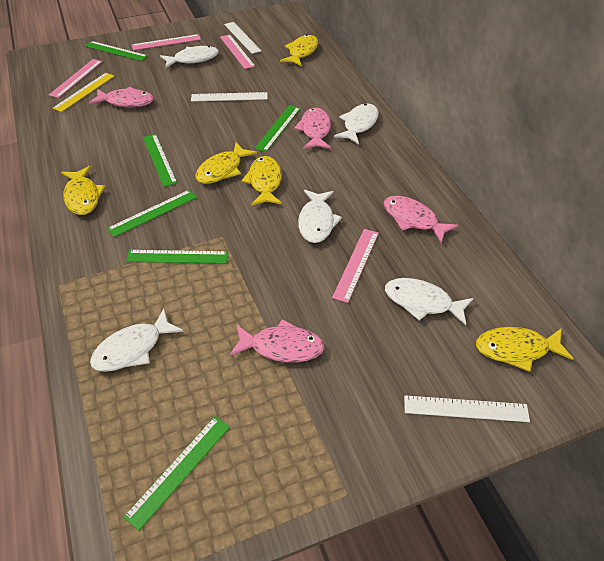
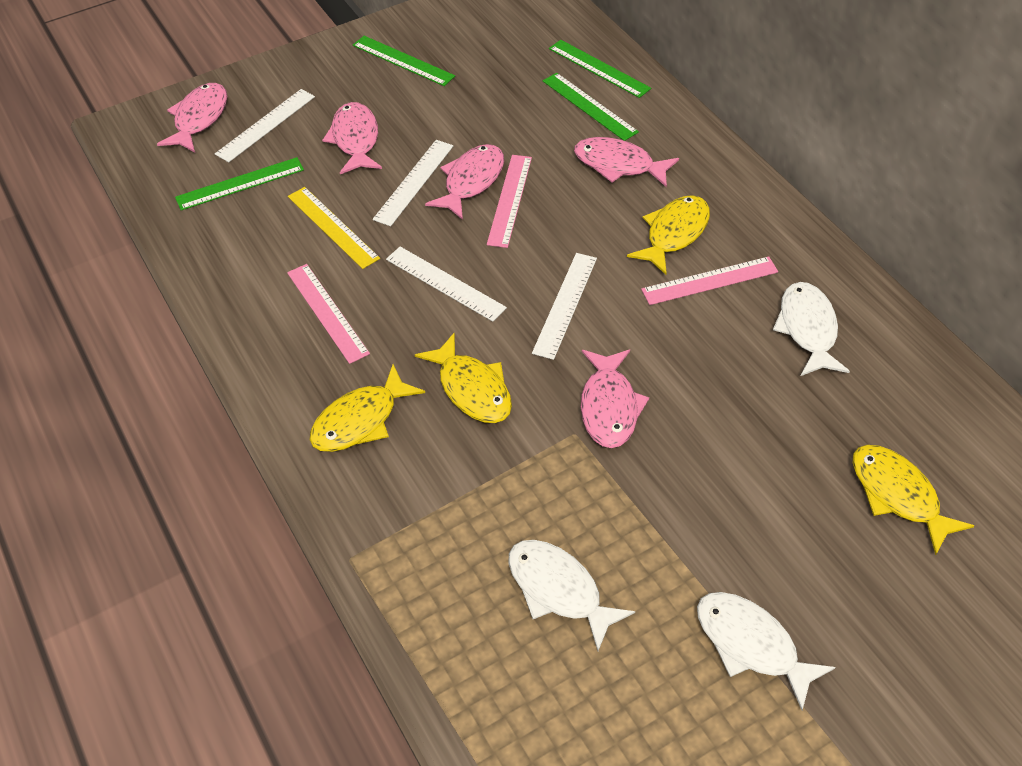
green ruler: [85,41,148,61] [107,190,197,237] [123,416,230,531] [126,250,228,264] [143,134,177,187] [254,105,301,152] = 6 -> [175,157,304,210] [353,36,455,86] [543,73,639,141] [549,40,651,98] = 4
pink fish: [89,87,154,107] [230,319,325,363] [294,107,331,149] [384,196,458,243] = 4 -> [157,83,227,152] [322,102,382,174] [425,144,504,220] [574,137,679,188] [581,350,649,448] = 5
pink ruler: [49,59,102,98] [132,34,201,50] [220,35,255,69] [332,229,379,303] = 4 -> [287,264,370,364] [487,155,532,248] [641,256,778,305] = 3
white fish: [90,309,184,372] [160,46,219,69] [298,190,342,243] [334,104,379,144] [385,278,474,326] = 5 -> [508,540,635,651] [697,592,836,710] [773,282,850,376] = 3
white ruler: [191,92,268,102] [224,22,262,54] [404,395,530,422] = 3 -> [215,89,315,162] [373,140,453,226] [386,247,507,322] [532,253,597,360] = 4
yellow fish: [61,166,105,215] [195,142,257,184] [241,156,282,206] [280,35,318,66] [476,327,574,372] = 5 -> [310,364,425,452] [415,333,512,423] [627,195,710,275] [853,445,974,555] = 4

